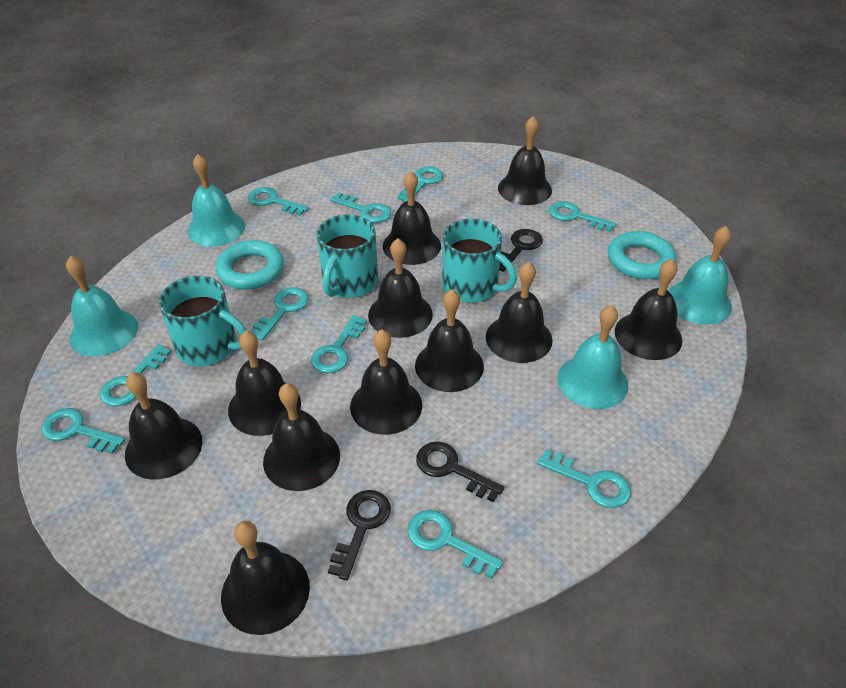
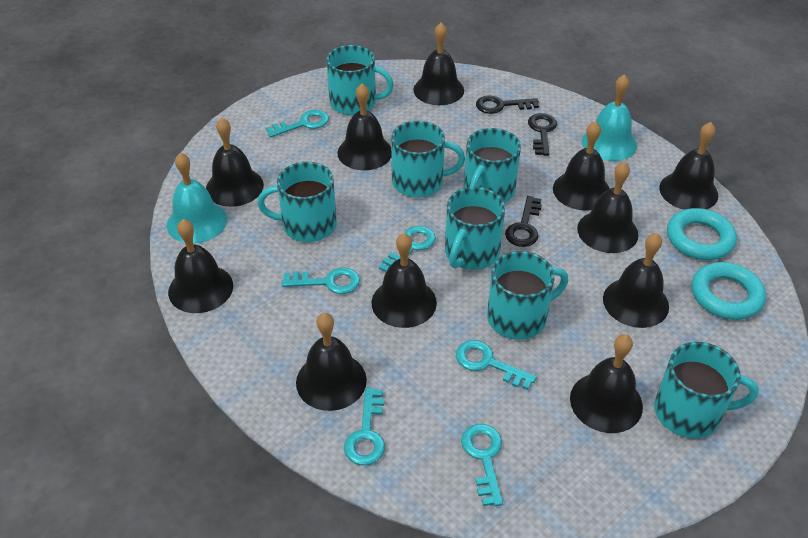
turquoise bell: [66,256,138,357] [187,154,245,247] [558,305,629,409] [668,226,732,325] = 4 -> [167,153,227,244] [582,74,637,161] = 2
turquoise key: [41,408,125,454] [100,344,171,407] [248,187,309,216] [250,287,309,341] [311,315,367,373] [330,192,391,223] [397,166,443,202] [408,510,503,579] [537,449,631,508] [549,201,617,232] = 10 -> [266,110,329,138] [282,267,360,294] [344,388,385,466] [379,226,436,272] [456,340,537,390] [461,424,503,506] = 6
turquoise mug: [159,276,247,366] [317,214,378,298] [442,219,517,303] = 3 -> [257,162,337,242] [326,45,394,115] [391,121,465,198] [445,187,505,270] [464,128,521,203] [487,251,568,340] [654,342,759,438] = 7

